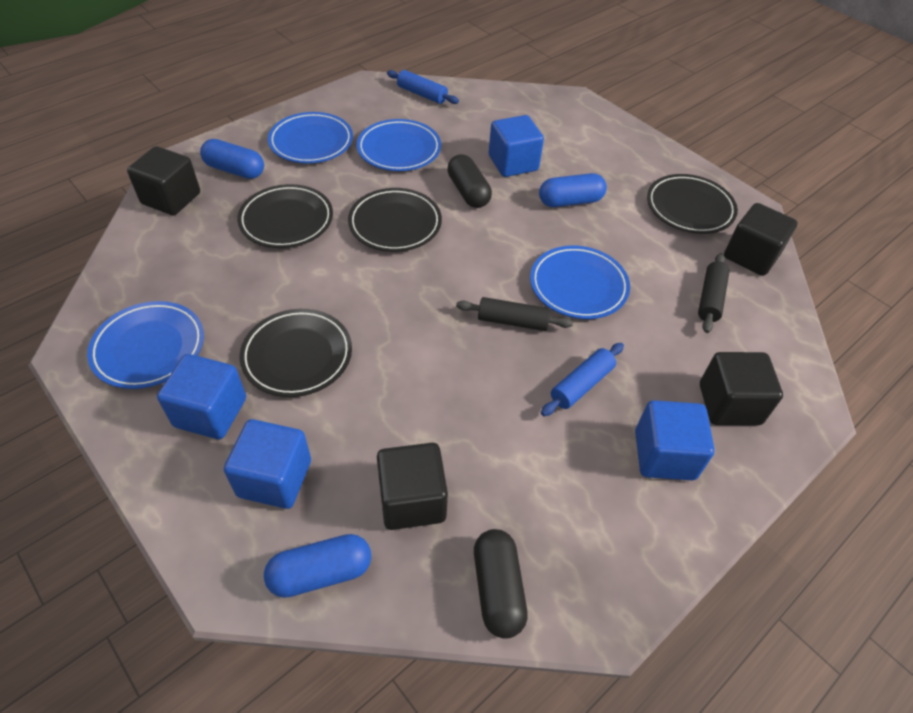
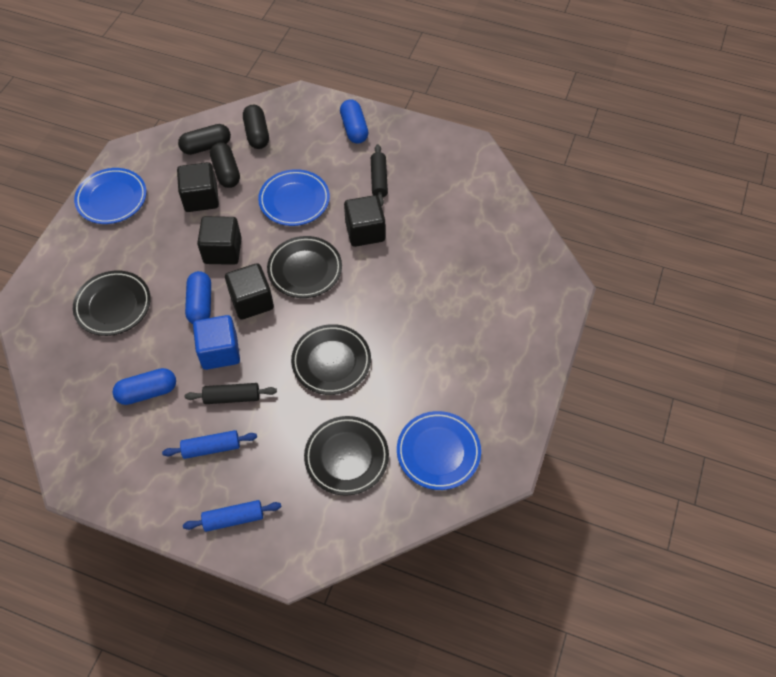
black capsule: [447,154,492,208] [474,529,528,639] = 2 -> [178,124,231,155] [210,142,240,188] [243,105,269,149] = 3
blue cube: [157,354,246,439] [224,419,311,509] [489,115,544,177] [635,400,715,480] = 4 -> [193,315,240,370] = 1
blue plate: [87,301,204,389] [268,112,353,163] [357,119,441,171] [530,246,630,319] = 4 -> [74,168,147,224] [258,169,330,226] [397,411,481,490] = 3

